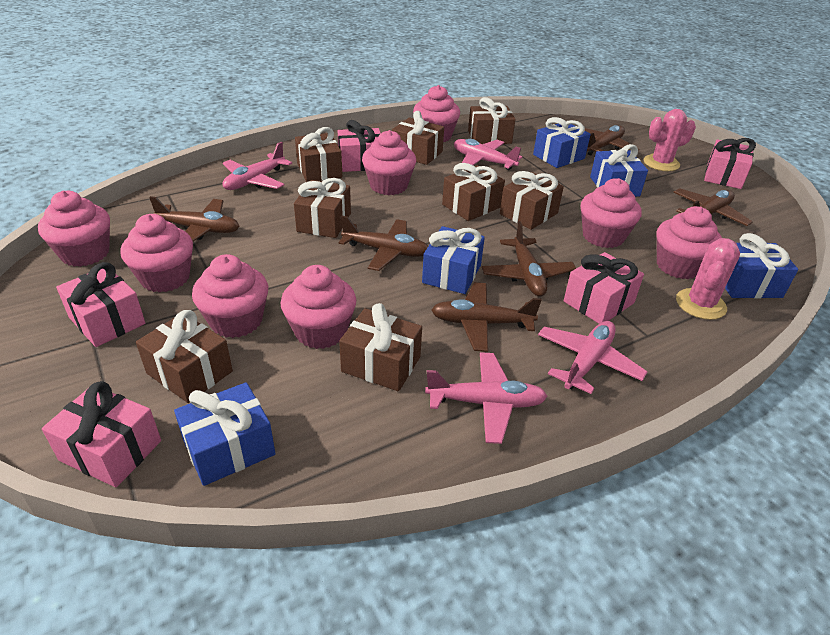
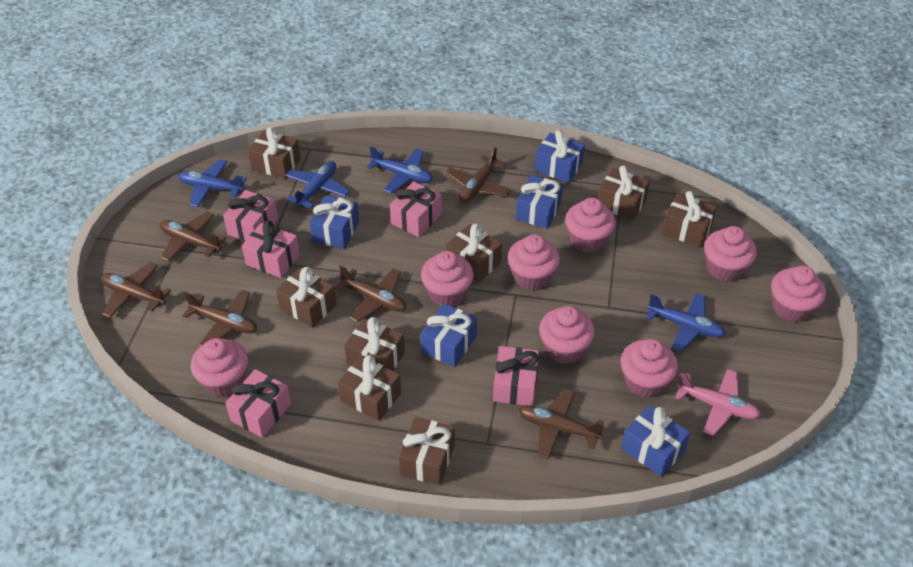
blue plane: none = 0 -> [178,159,247,207] [285,161,350,208] [367,147,433,193] [646,293,726,352] = 4
pink cactus: [644,109,696,171] [676,238,740,320] = 2 -> none = 0
pink plane: [223,142,292,190] [425,352,547,444] [454,139,522,170] [538,321,647,394] = 4 -> [675,369,761,436] = 1

